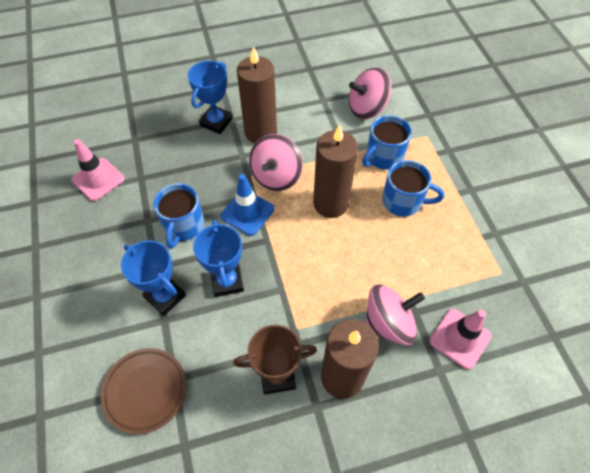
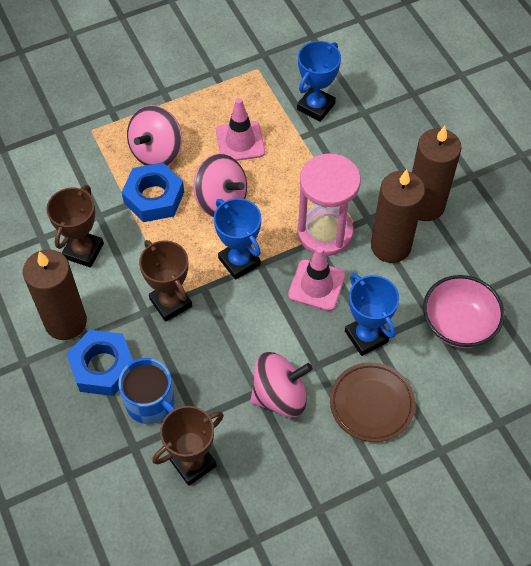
blue mug: [153,183,204,249] [362,115,412,170] [382,160,444,217] = 3 -> [118,358,175,424] = 1
blue nut: none = 0 -> [67,330,133,396] [122,162,184,222] = 2
blue traffic cone: [220,174,274,236] = 1 -> none = 0
brown trophy: [233,325,317,395] = 1 -> [46,185,104,268] [139,240,192,322] [152,406,224,486] = 3
pink bowl: none = 0 -> [423,275,504,348] = 1
pink hourglass: none = 0 -> [297,154,361,256] = 1

